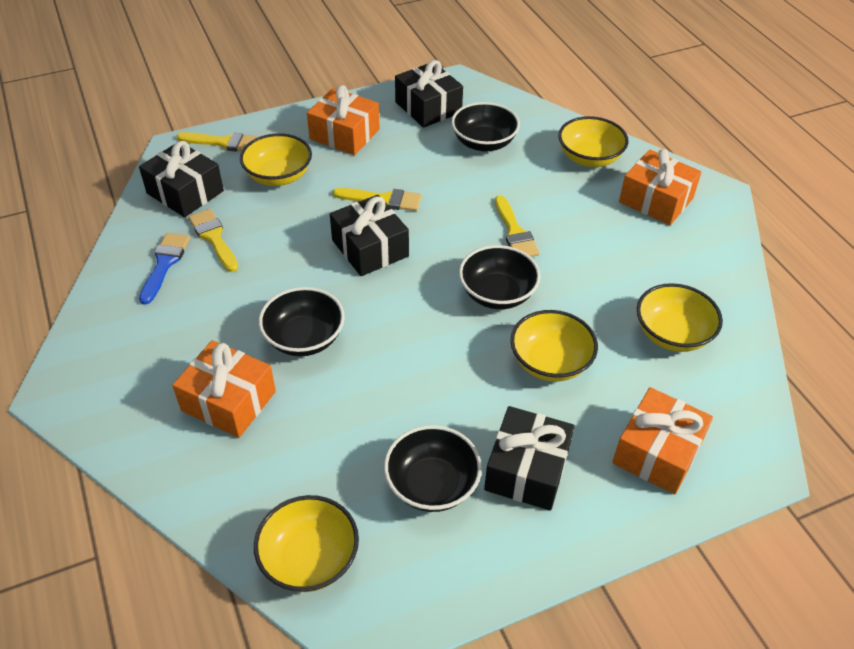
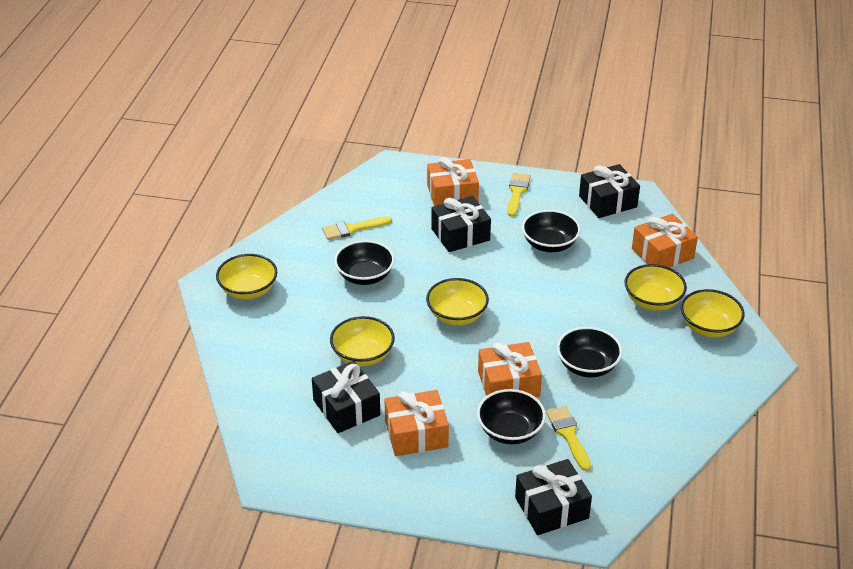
blue brush: [139,233,190,305] = 1 -> none = 0
yellow brush: [176,132,258,152] [188,209,238,272] [333,188,422,211] [495,195,540,257] = 4 -> [322,216,392,240] [507,173,531,217] [546,406,591,471] = 3

